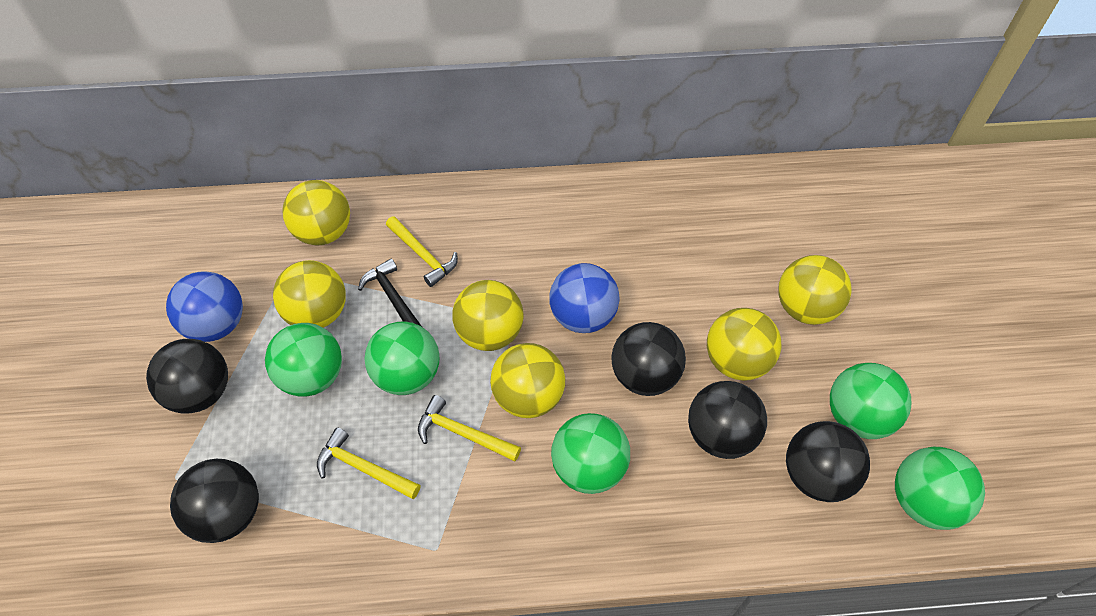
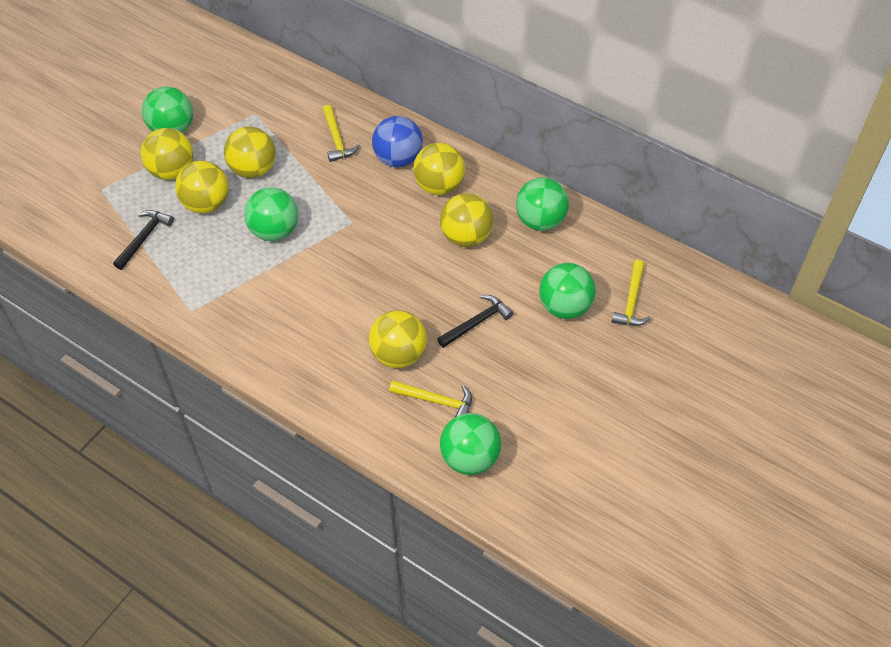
black ball: [146,339,228,414] [170,459,259,543] [611,322,686,396] [688,381,767,459] [786,421,870,502] = 5 -> none = 0
black hammer: [358,259,422,327] = 1 -> [113,210,174,270] [437,295,513,348] = 2
blue ball: [166,271,243,342] [549,263,620,333] = 2 -> [372,116,423,167] = 1

